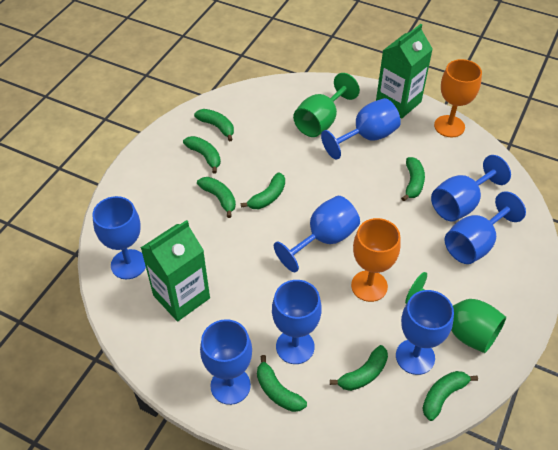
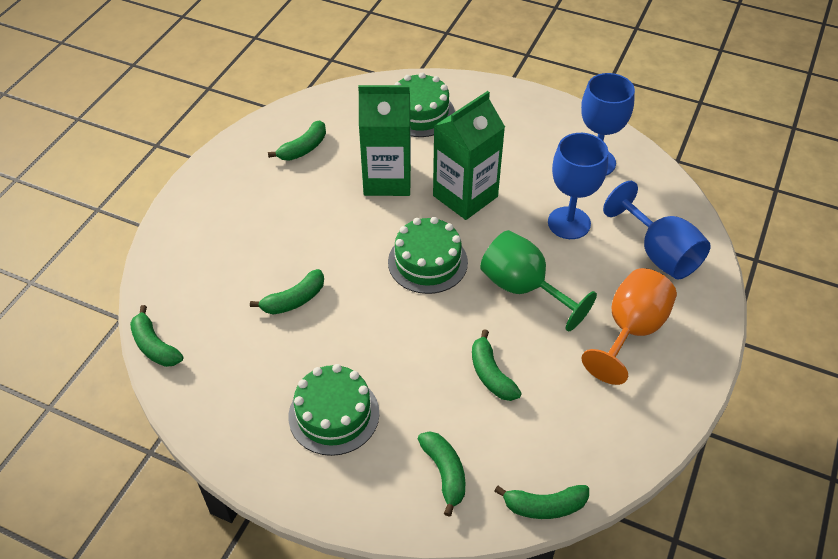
blue goblet: [92,196,146,279] [200,319,252,405] [272,280,322,364] [274,196,360,272] [321,98,401,160] [396,290,454,375] [431,155,511,221] [444,191,526,264] = 8 -> [548,133,608,239] [581,73,635,175] [603,181,711,279] = 3
green banana: [183,136,221,173] [194,109,234,142] [197,177,236,218] [241,173,285,209] [257,355,307,412] [330,345,388,391] [401,157,425,201] [422,371,478,421] = 8 -> [130,305,183,367] [250,269,324,314] [268,120,326,161] [418,431,465,517] [472,329,522,401] [494,485,589,519] = 6
green cake: none = 0 -> [289,364,379,456] [388,217,468,294] [394,72,455,137] = 3
green goblet: [293,73,360,137] [405,272,506,353] = 2 -> [480,230,597,331] = 1
orange goblet: [351,218,401,302] [434,59,482,137] = 2 -> [581,268,677,385] = 1

